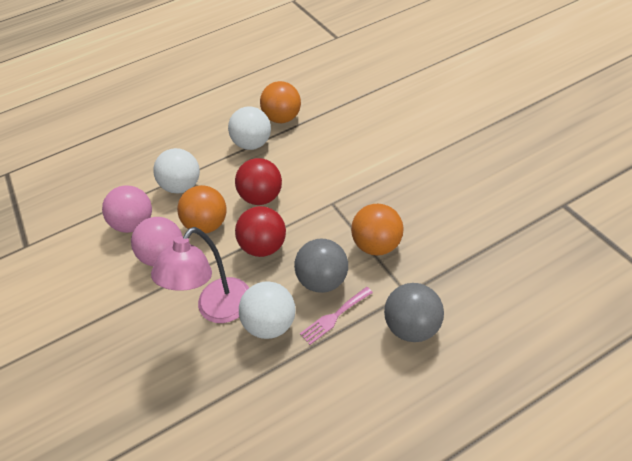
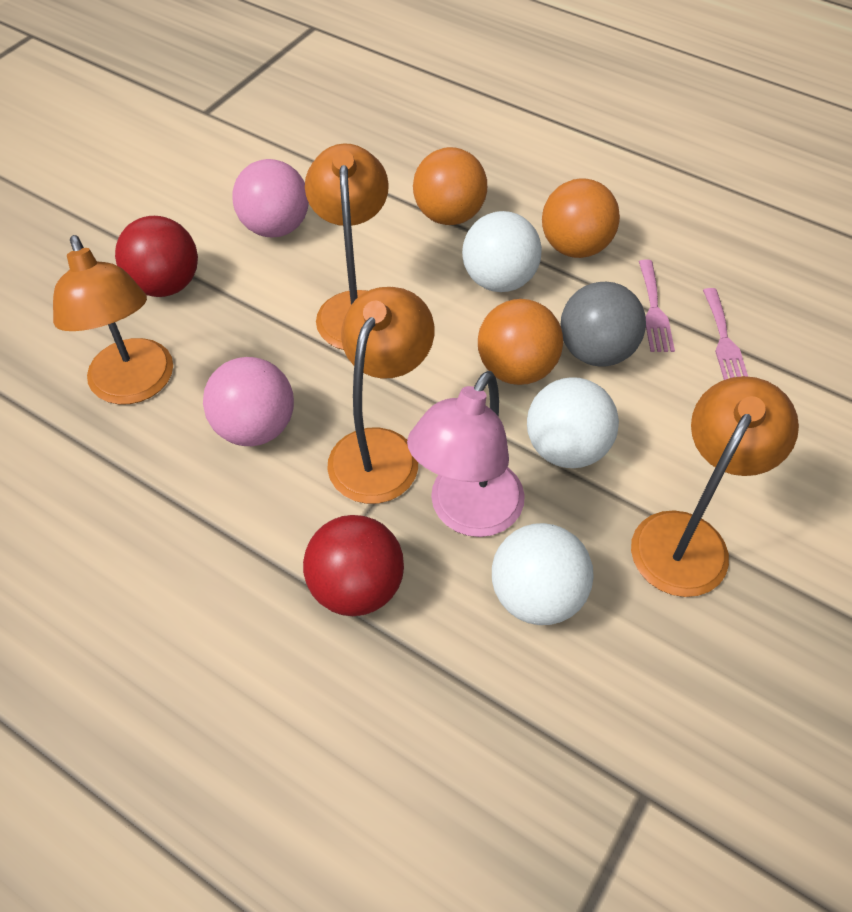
grey ball: [294,239,348,293] [384,283,444,342] = 2 -> [561,282,646,367] = 1
orange lamp: none = 0 -> [53,235,173,404] [305,143,389,350] [327,287,434,504] [631,376,799,597] = 4
pink fork: [300,287,373,345] = 1 -> [639,259,675,352] [703,288,748,380] = 2

